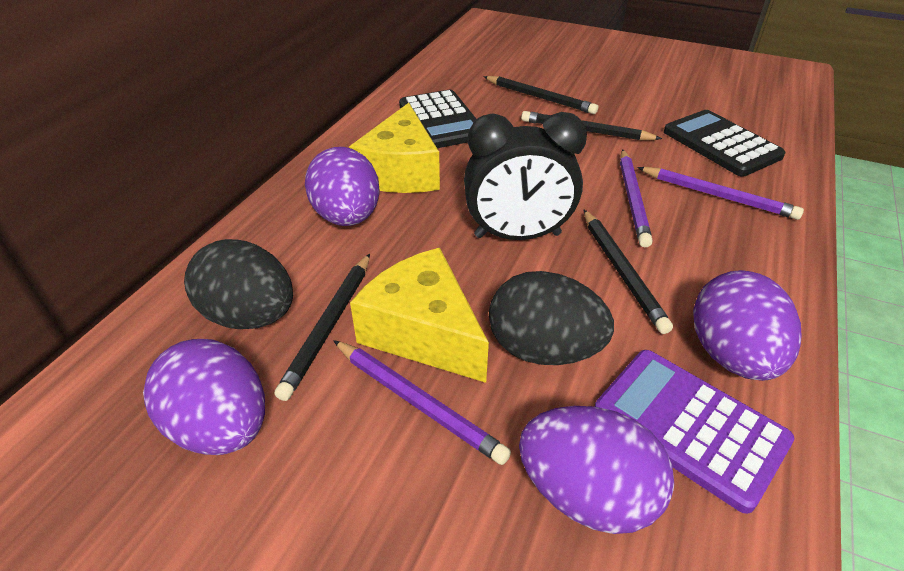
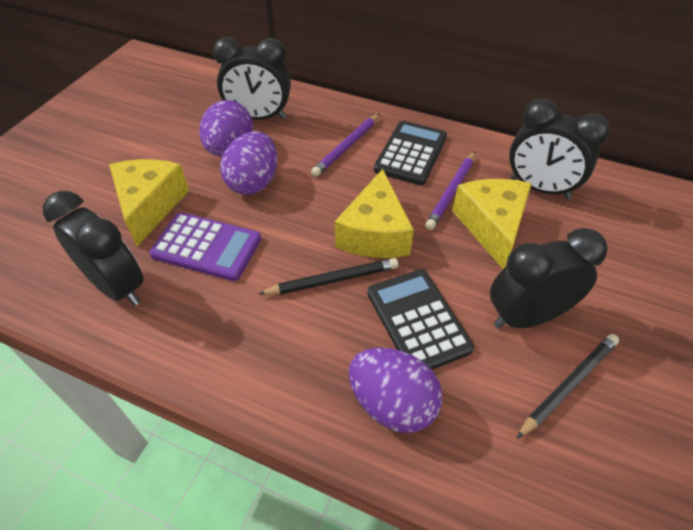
black clock: [464,112,587,240] = 1 -> [43,191,144,306] [213,37,291,120] [490,228,608,328] [509,99,610,199] = 4
black egg: [184,239,293,329] [489,271,614,365] = 2 -> none = 0
black pencil: [274,254,370,401] [483,76,598,114] [521,111,662,141] [583,209,673,334] = 4 -> [258,258,398,295] [516,334,619,439] = 2
purple egg: [143,339,265,455] [305,147,380,226] [519,406,674,534] [693,270,802,381] = 4 -> [199,100,253,156] [220,131,277,195] [349,348,443,433] = 3
purple pencil: [333,340,511,465] [620,149,653,247] [637,167,804,220] = 3 -> [311,113,380,176] [425,152,475,230] = 2
yellow cheese: [349,103,440,193] [350,248,489,383] = 2 -> [109,159,189,246] [335,169,414,258] [452,179,532,269] = 3

